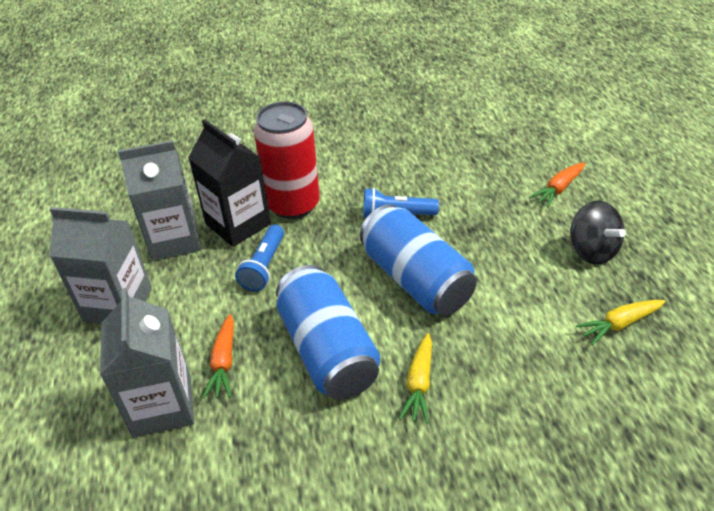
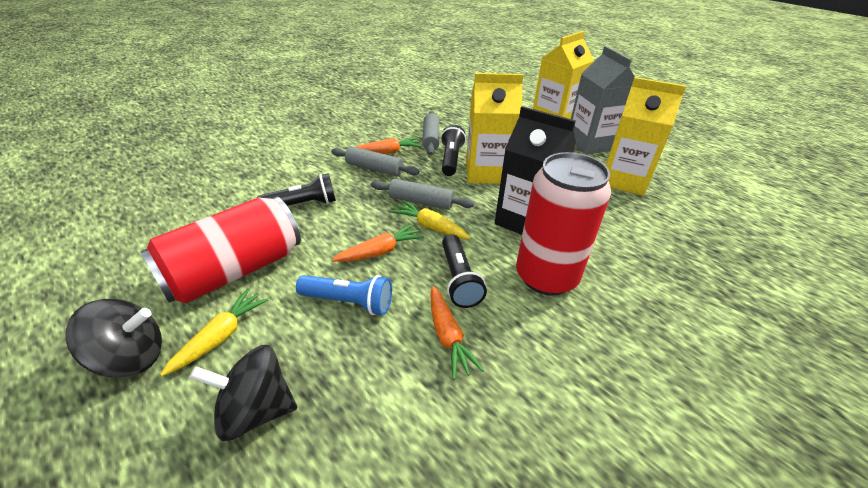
black flashlight: none = 0 -> [257,173,336,206] [441,125,466,176] [442,234,487,308] = 3
black spinning top: [570,201,626,264] = 1 -> [65,299,162,378] [189,345,297,441] = 2
blue can: [276,265,380,400] [360,204,477,315] = 2 -> none = 0
blue flashlight: [235,224,284,292] [363,188,439,218] = 2 -> [296,275,392,315] = 1
grey carton: [49,207,152,324] [100,288,194,438] [118,140,201,261] = 3 -> [571,46,635,155] = 1
grey rolling pin: none = 0 -> [331,146,419,176] [371,179,474,210] [422,111,439,155] = 3
orange carrot: [202,314,234,399] [529,162,585,207] = 2 -> [332,224,424,262] [356,137,422,154] [431,286,484,380] = 3
red can: [254,102,320,219] = 1 -> [140,196,301,303] [516,152,611,296] = 2
yellow carton: none = 0 -> [466,73,524,184] [533,31,594,119] [606,77,686,196] = 3

